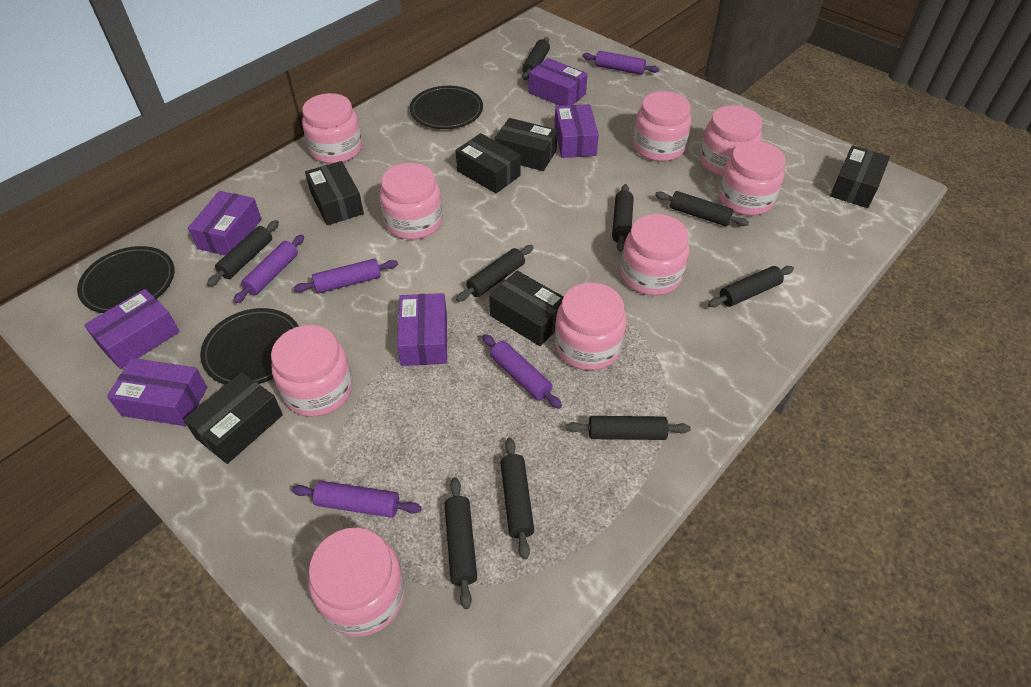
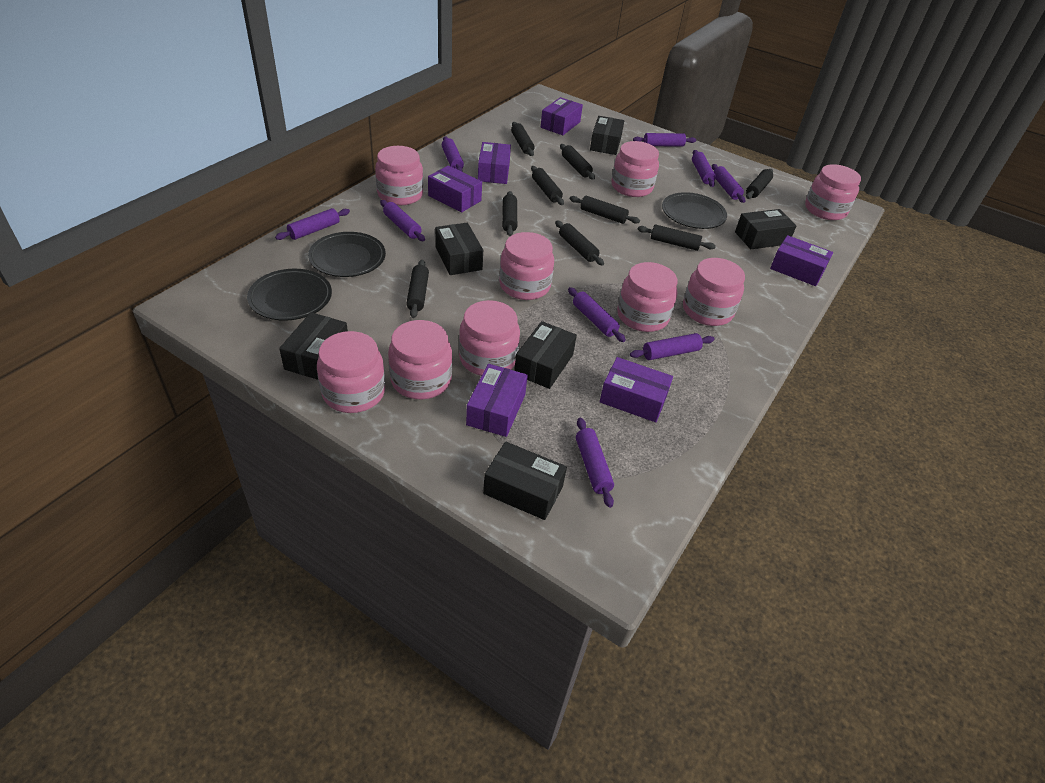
purple rolling pin: [233,235,304,303] [292,481,421,518] [293,259,398,293] [482,334,562,409] [582,51,659,75] = 5 -> [275,208,350,240] [380,200,425,241] [442,137,464,172] [568,287,626,342] [576,418,614,508] [630,333,715,360] [633,133,696,147] [692,150,716,187] [712,164,745,203] = 9

